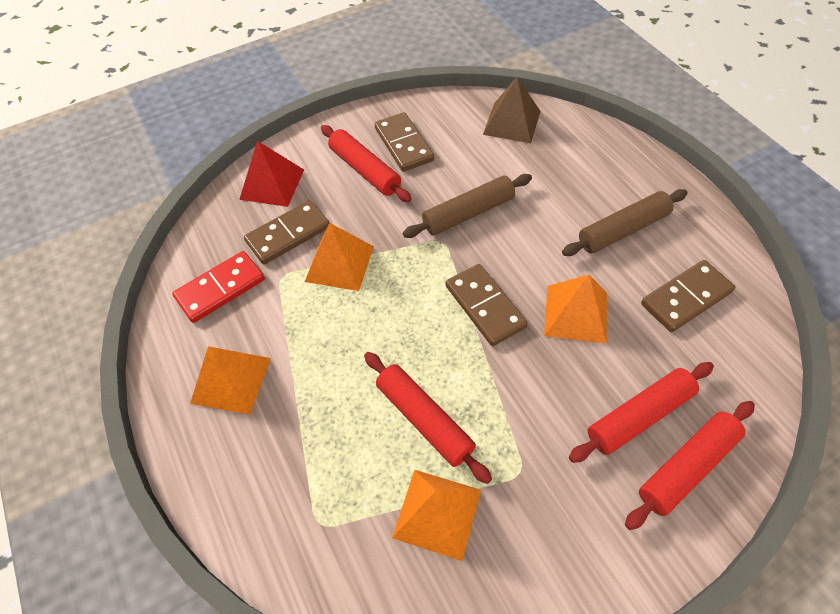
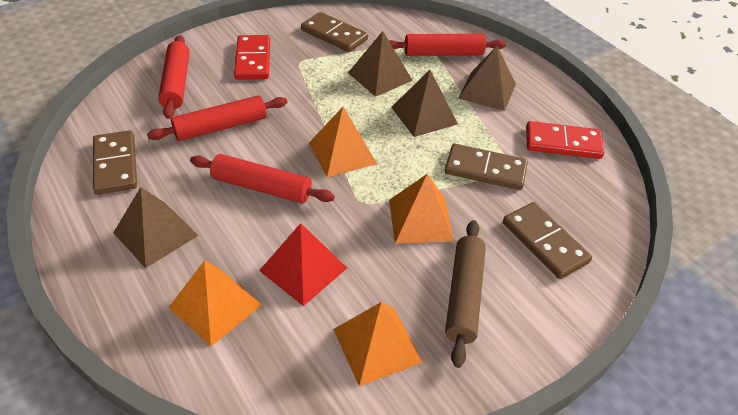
brown pyramid: [483,77,541,143] = 1 -> [113,187,199,268] [348,31,413,97] [391,70,458,137] [458,46,516,111] = 4
brown rolling pin: [403,174,532,238] [562,189,688,256] = 2 -> [445,220,486,368] = 1
red domino: [172,251,265,323] = 1 -> [234,35,270,80] [526,121,604,159] = 2

